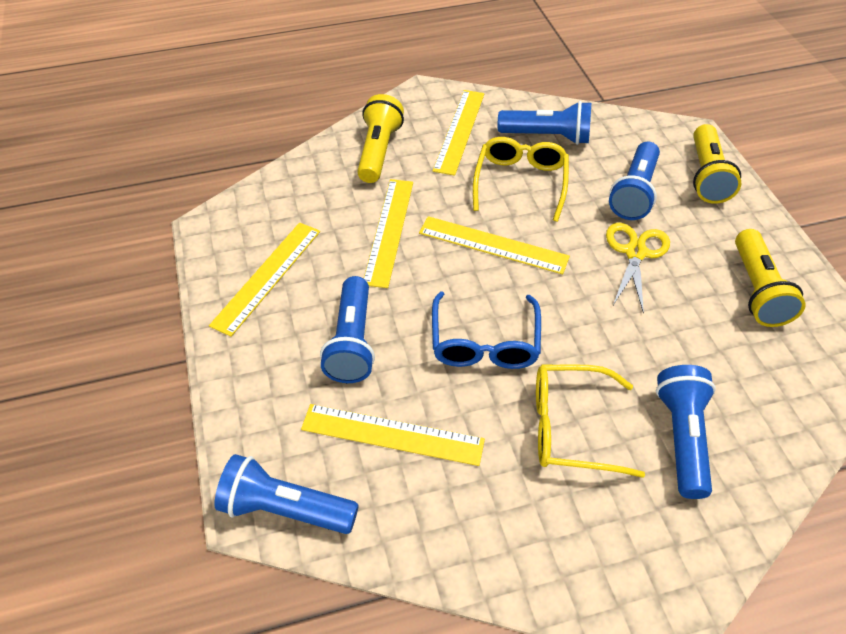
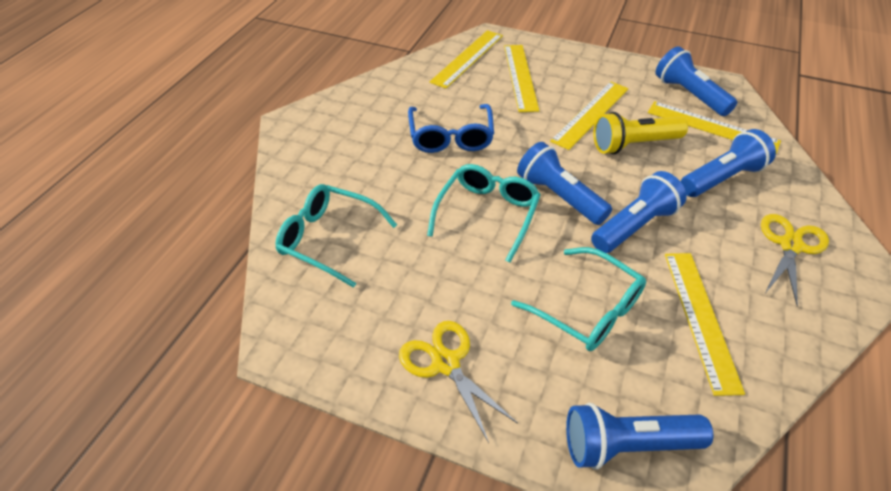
turquoise glasses: none = 0 -> [275,184,397,288] [427,164,541,263] [511,247,646,351] = 3
yellow flashlight: [357,94,404,183] [693,124,741,204] [735,229,805,327] = 3 -> [593,112,688,154] = 1
yellow glasses: [473,137,569,222] [536,364,645,478] = 2 -> none = 0
yellow scissors: [606,222,670,314] = 1 -> [399,321,518,443] [761,214,829,307] = 2

